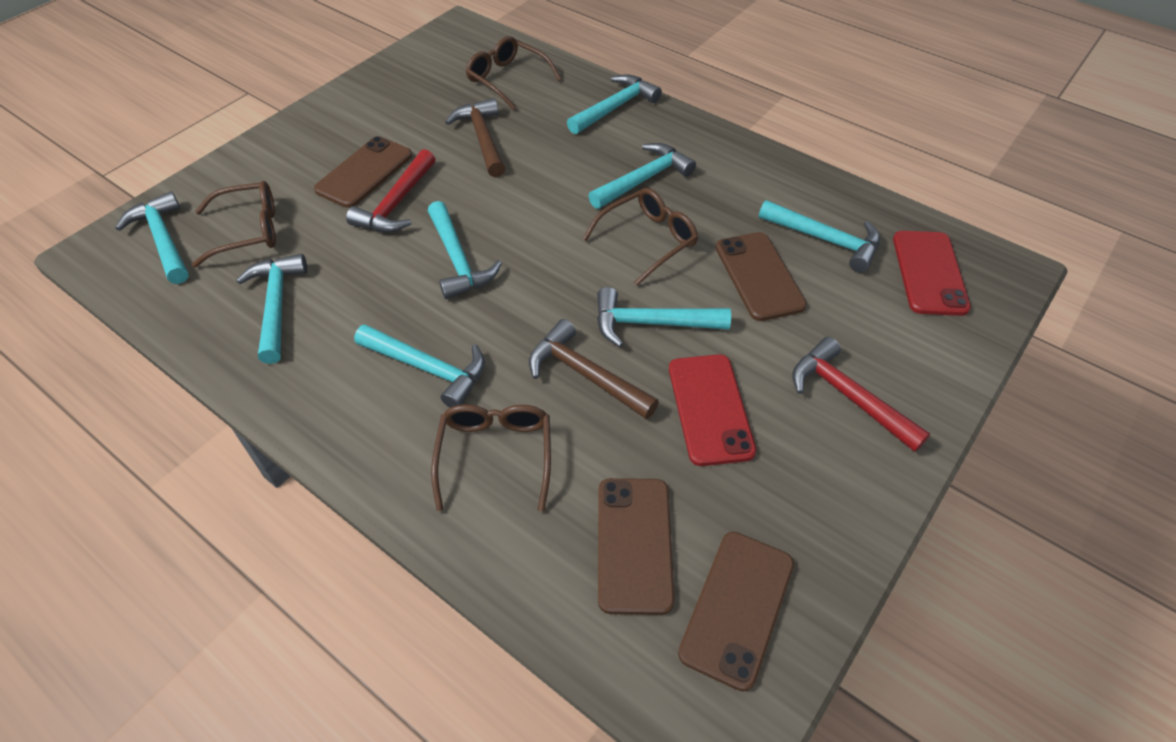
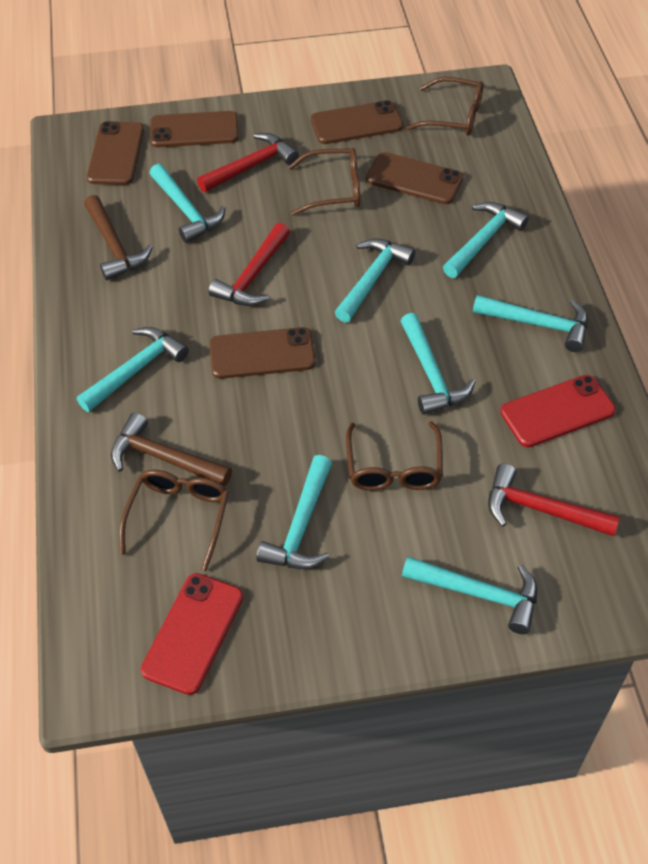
brown phone: [314,136,412,208] [598,478,675,615] [678,532,794,691] [716,232,807,321] = 4 -> [87,121,144,185] [150,111,239,147] [210,327,315,379] [311,100,403,144] [366,152,463,204] = 5
red hammer: [346,149,435,232] [792,337,931,452] = 2 -> [197,133,299,192] [209,223,290,306] [488,463,620,536] = 3

